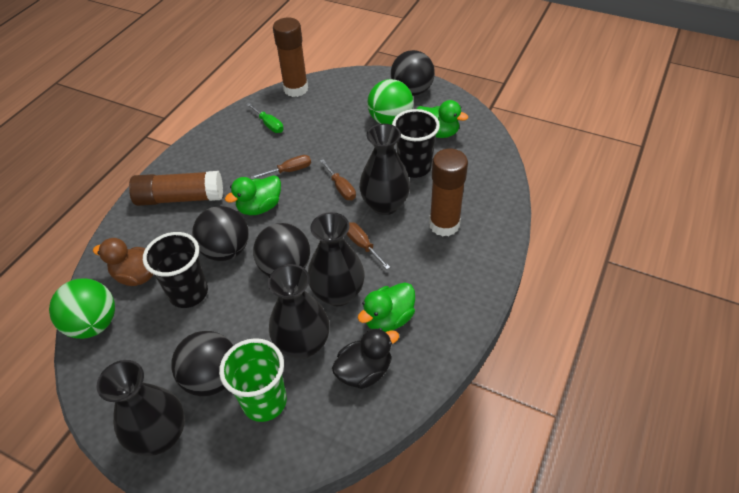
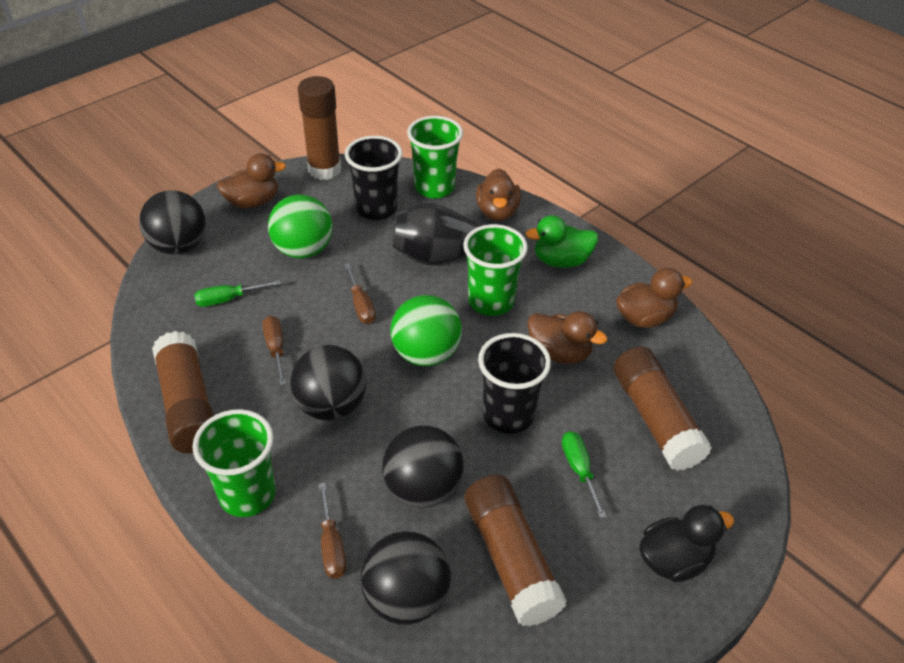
black vase: [96,360,185,456] [268,264,330,359] [308,212,364,306] [359,124,410,215] = 4 -> [392,203,512,265] = 1
brown duck: [93,238,153,286] = 1 -> [217,153,286,208] [476,168,521,221] [527,311,607,364] [616,268,692,328] = 4
brown glue stick: [129,171,223,206] [273,18,308,97] [429,149,468,236] = 3 -> [152,331,214,453] [298,76,341,180] [464,475,567,626] [614,347,712,471] = 4
green cup: [219,338,287,422] = 1 -> [192,409,276,517] [407,116,463,198] [463,224,528,316] = 3
green duck: [225,175,281,215] [358,282,415,332] [416,100,468,138] = 3 -> [525,215,598,268] = 1
green screwdriver: [246,103,284,133] = 1 -> [194,280,281,307] [562,431,606,519] = 2

